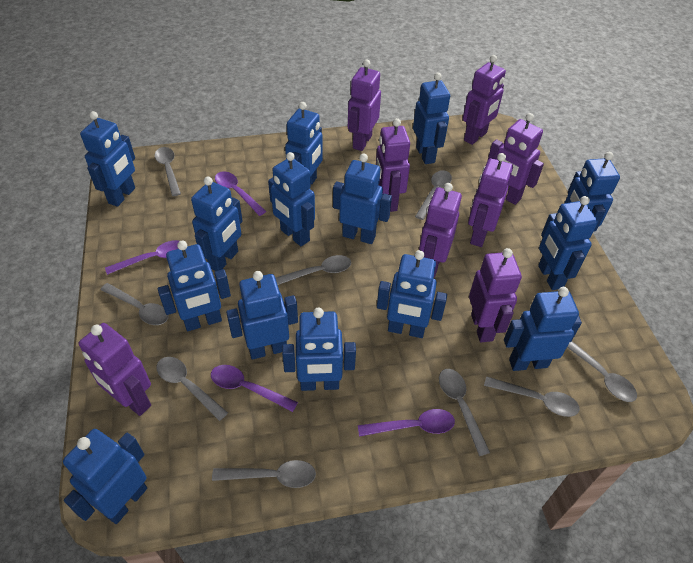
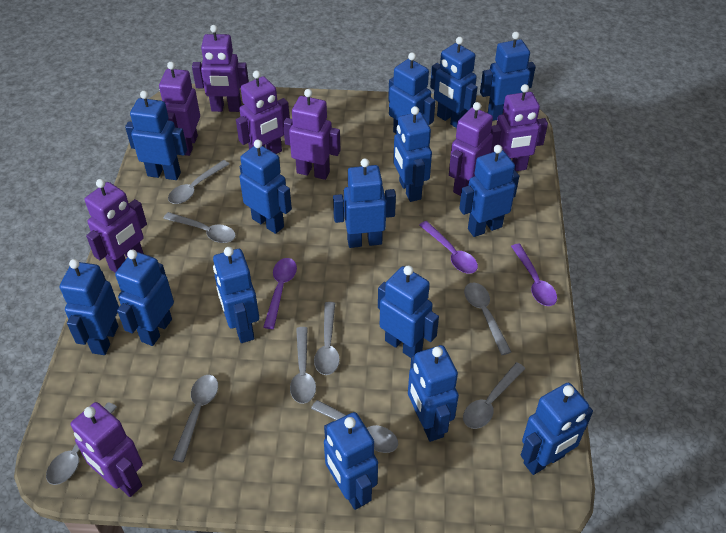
blue robot: [63,429,147,524] [80,111,135,207] [158,241,231,331] [191,177,243,271] [226,271,298,360] [268,152,315,246] [282,308,356,391] [285,102,323,184] [333,154,392,244] [377,250,447,338] [413,73,450,164] [504,287,582,371] [538,196,598,290] [565,152,620,232] = 14 -> [60,259,119,355] [115,250,174,346] [125,91,187,180] [213,247,259,343] [239,140,292,234] [324,412,378,510] [333,158,396,248] [378,265,439,358] [388,52,435,133] [393,106,432,202] [408,345,459,442] [430,37,478,128] [459,145,519,237] [480,32,536,121] [521,383,593,475] = 15
purple spoon: [105,240,179,275] [211,365,298,412] [215,171,266,216] [358,409,455,437] = 4 -> [263,258,297,329] [419,221,478,274] [511,244,557,306] = 3

